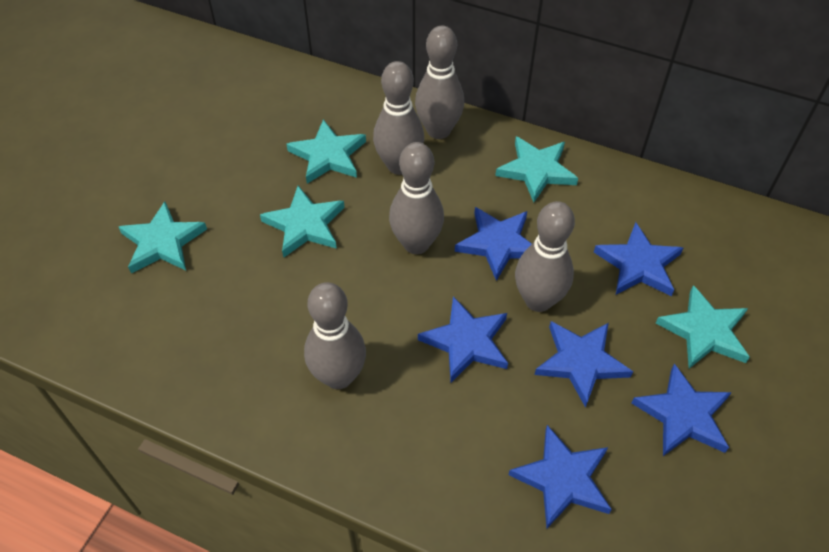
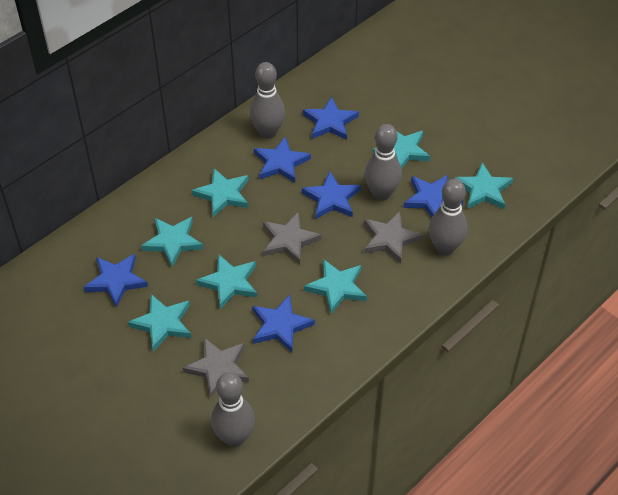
grey bowling pin: [304,282,366,389] [373,61,424,175] [389,142,444,254] [415,26,464,139] [515,201,575,312] = 5 -> [211,372,255,447] [250,62,285,139] [365,124,402,201] [429,179,468,255] = 4
grey star: none = 0 -> [183,337,249,397] [263,213,321,264] [364,211,423,263] = 3
turquoise star: [119,201,207,274] [260,186,345,258] [287,119,366,184] [495,136,578,202] [656,285,750,368] = 5 -> [128,294,191,352] [141,217,203,267] [192,168,249,217] [196,254,257,309] [304,259,367,314] [373,131,430,169] [454,163,513,209] = 7

